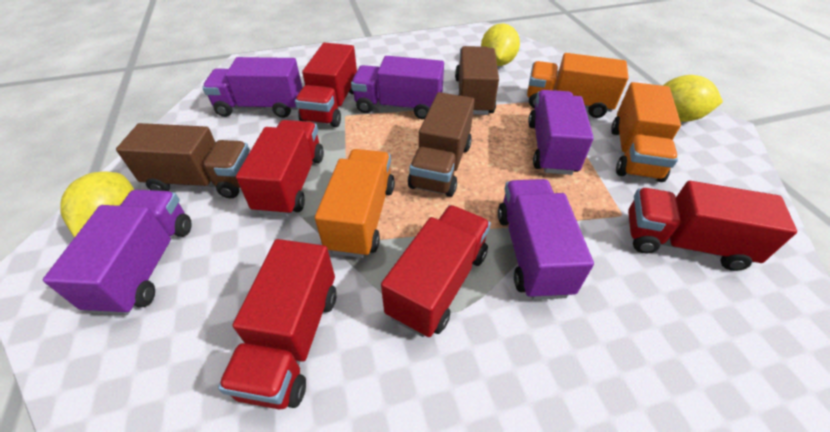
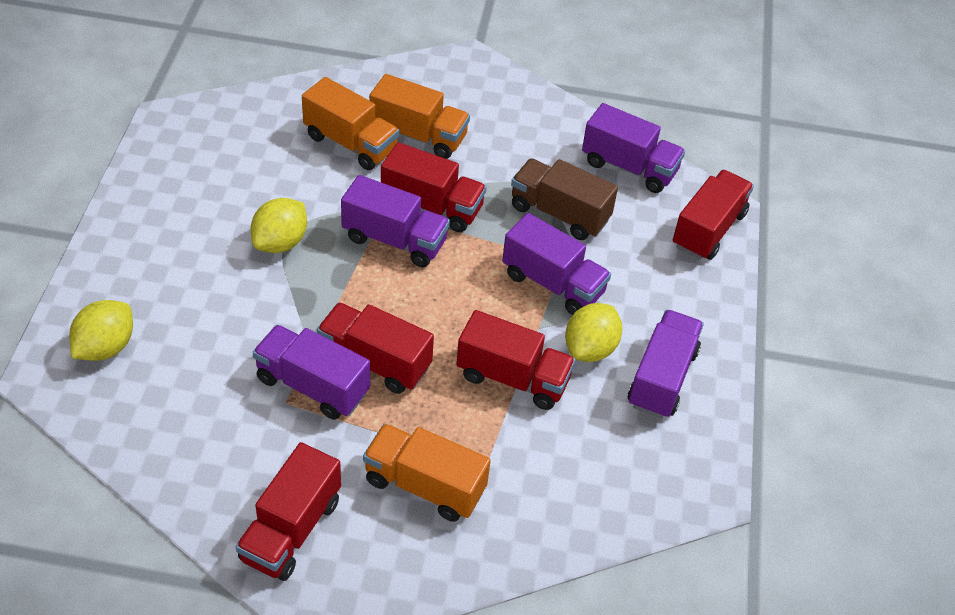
brown truck: [116,123,250,198] [408,92,475,197] [455,46,499,115] = 3 -> [511,158,618,240] = 1

